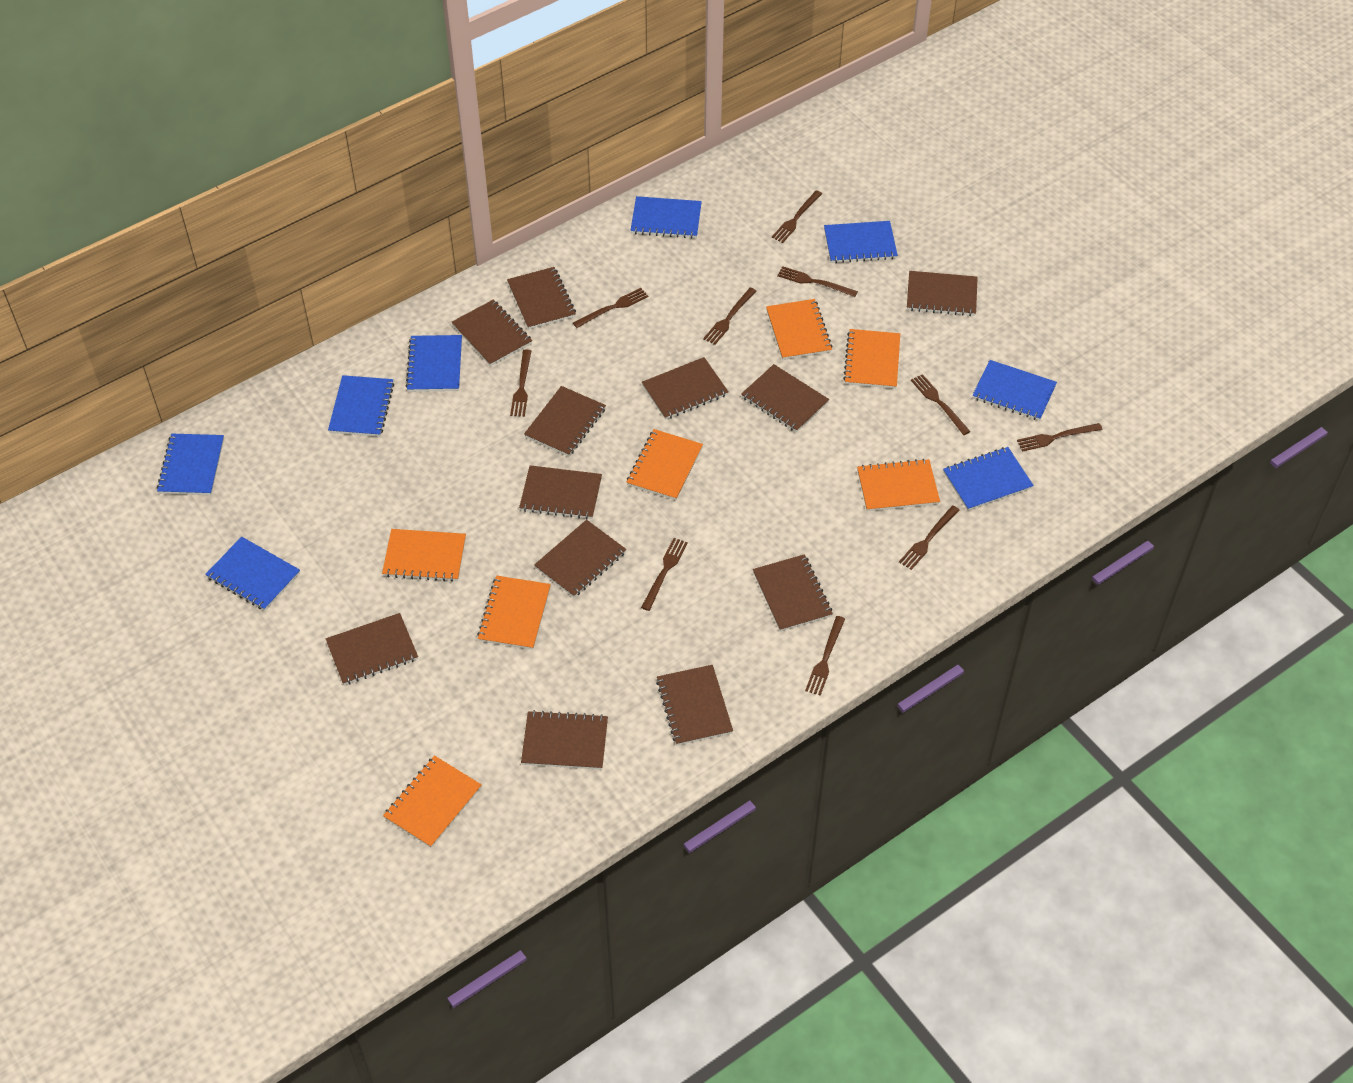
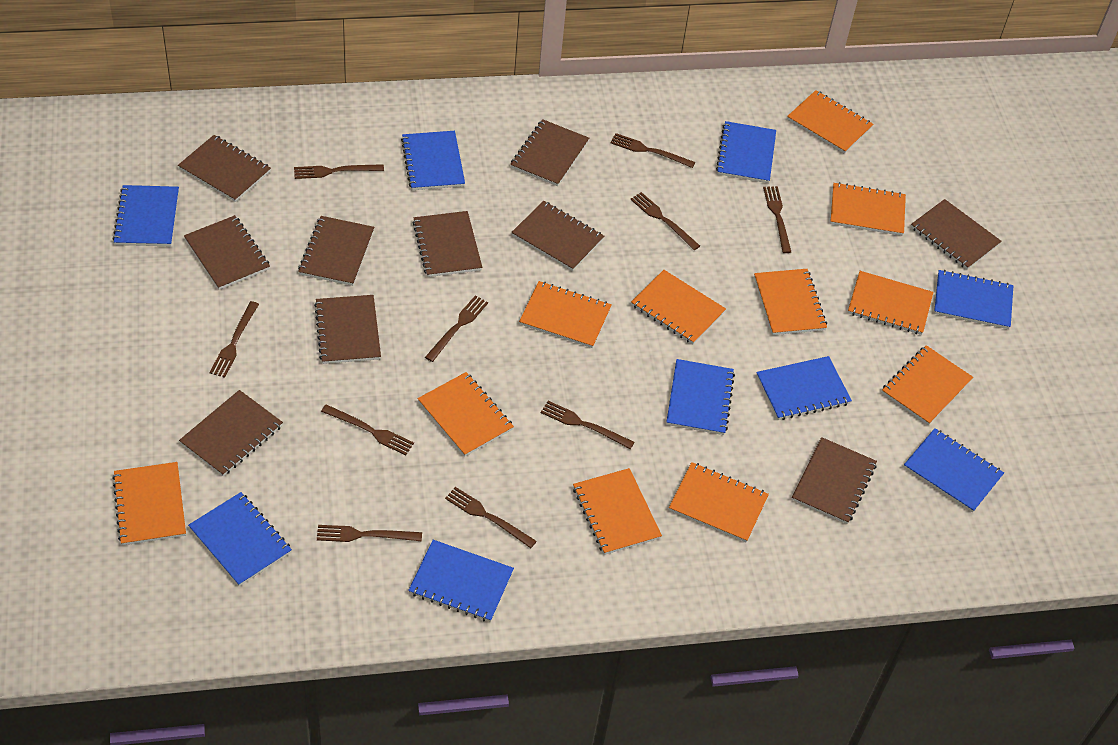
blue notebook: [157,434,224,495] [205,537,300,611] [328,375,394,437] [406,335,462,392] [631,196,702,239] [824,221,898,263] [943,447,1034,511] [972,360,1057,421] = 8 -> [112,185,179,246] [188,492,292,586] [401,131,465,190] [408,540,514,622] [666,359,735,435] [716,121,776,183] [756,356,852,420] [904,428,1004,513] [934,270,1013,329] = 9
brown notebook: [326,613,418,685] [452,300,532,366] [507,267,576,329] [519,465,602,519] [521,710,608,770] [524,386,606,456] [534,520,626,598] [642,357,729,420] [656,665,733,745] [741,364,829,432] [753,554,833,632] [907,271,978,316] = 12 -> [178,135,271,202] [179,390,283,476] [184,215,270,290] [298,216,374,286] [314,295,381,364] [413,211,482,277] [510,119,589,186] [511,201,604,271] [792,437,877,524] [911,199,1002,270] = 10
orange notebook: [382,529,466,582] [383,755,482,848] [477,576,551,650] [626,429,703,500] [766,299,832,360] [843,329,900,389] [857,459,940,511] = 7 -> [112,462,186,546] [418,372,514,457] [519,281,612,348] [573,468,662,555] [631,270,726,344] [669,462,769,542] [754,269,827,335] [787,90,873,154] [830,182,906,236] [848,271,933,335] [882,345,973,425] = 11

